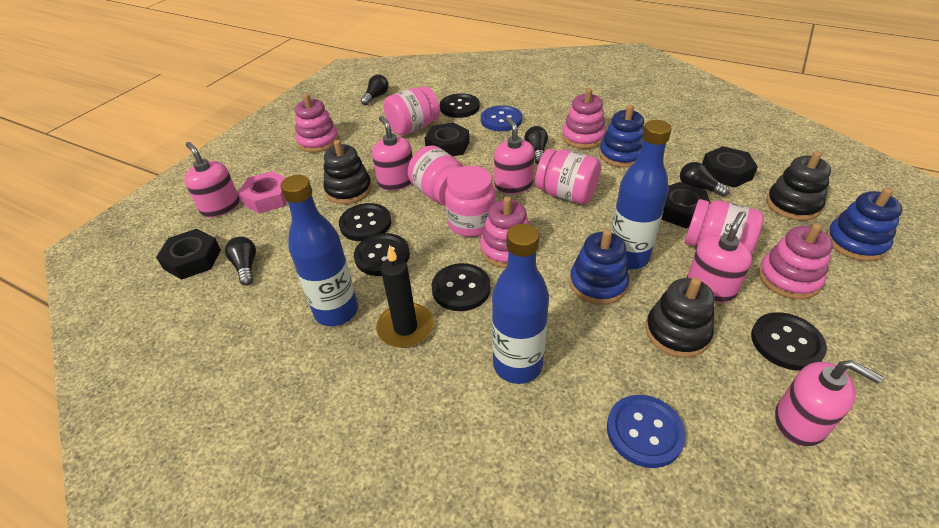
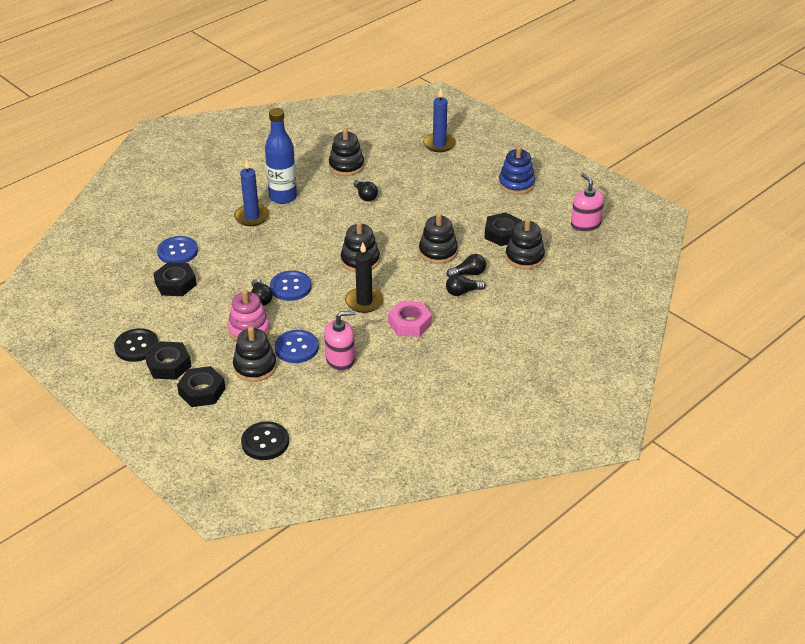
black button: [339,203,391,241] [354,233,410,276] [431,263,491,311] [440,93,480,118] [751,312,827,370] = 5 -> [114,328,159,362] [241,421,289,460] = 2
black stacking toy: [323,140,372,204] [645,278,715,358] [766,151,831,221] = 3 -> [233,326,277,382] [329,128,364,176] [341,221,380,272] [419,213,458,264] [505,218,545,269] = 5
blue bottle: [280,175,358,326] [492,224,549,384] [611,120,672,269] = 3 -> [265,108,297,204] = 1
blue button: [481,105,522,131] [607,395,686,468] = 2 -> [157,236,198,263] [270,271,312,301] [275,330,319,363] = 3
blue candle: none = 0 -> [234,159,270,226] [423,88,456,152] = 2
blue stacking toy: [570,229,629,305] [599,105,644,168] [826,188,902,261] = 3 -> [499,146,535,194] = 1
pink jar: [384,86,440,136] [408,145,463,206] [445,166,496,237] [535,149,601,204] [685,199,764,255] = 5 -> none = 0
pink soap dispenser: [184,142,240,218] [372,116,413,191] [494,117,535,194] [687,212,752,302] [775,360,883,446] = 5 -> [324,310,356,371] [571,173,604,232] = 2
pink stacking toy: [295,94,339,153] [480,196,529,268] [562,88,606,149] [758,223,833,300] = 4 -> [228,290,270,341] = 1

